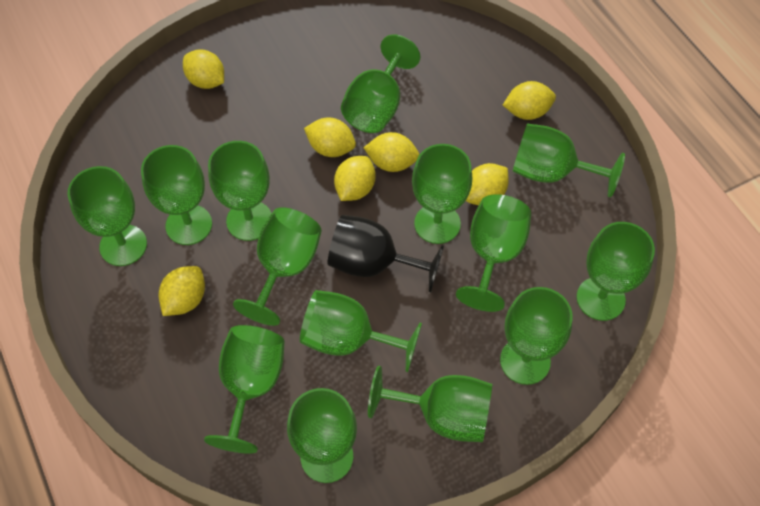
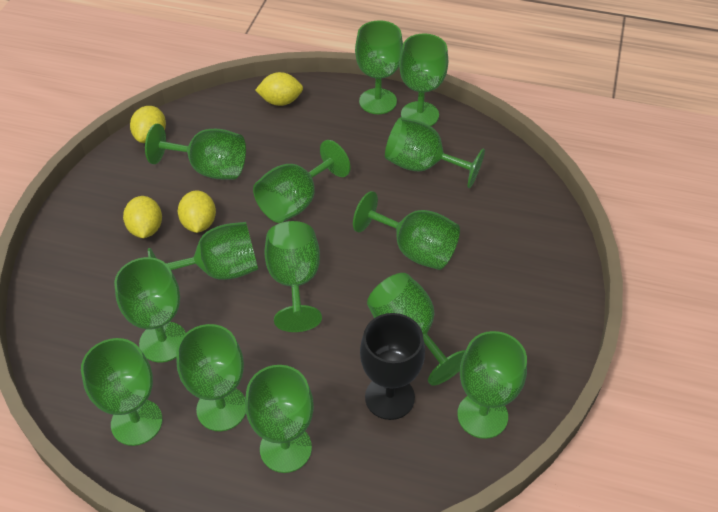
yellow lemon: [159,266,205,316] [183,50,224,89] [304,117,356,157] [334,156,375,201] [363,132,419,172] [466,163,509,205] [503,81,556,120] = 7 -> [123,196,162,238] [130,106,166,143] [178,190,216,233] [255,72,303,106] = 4

